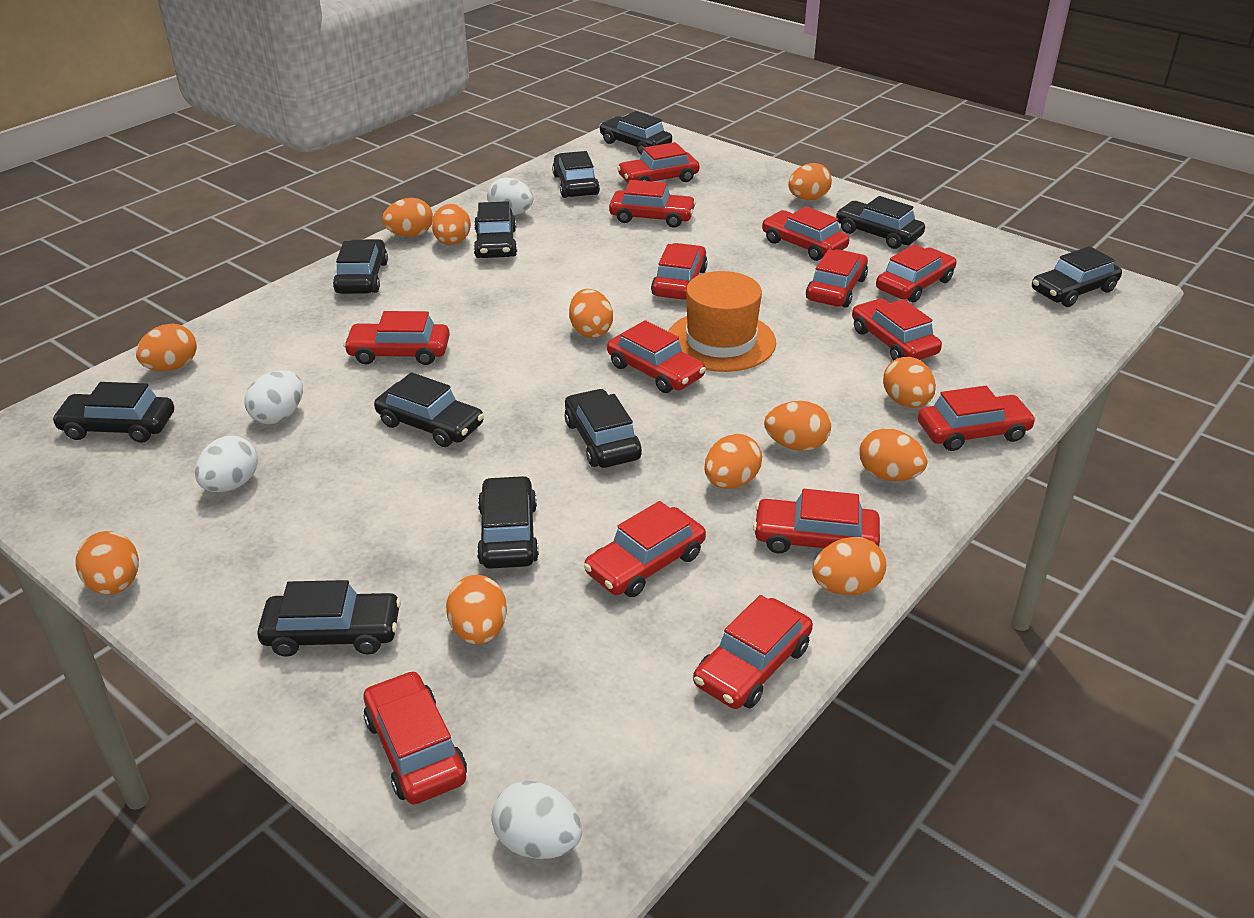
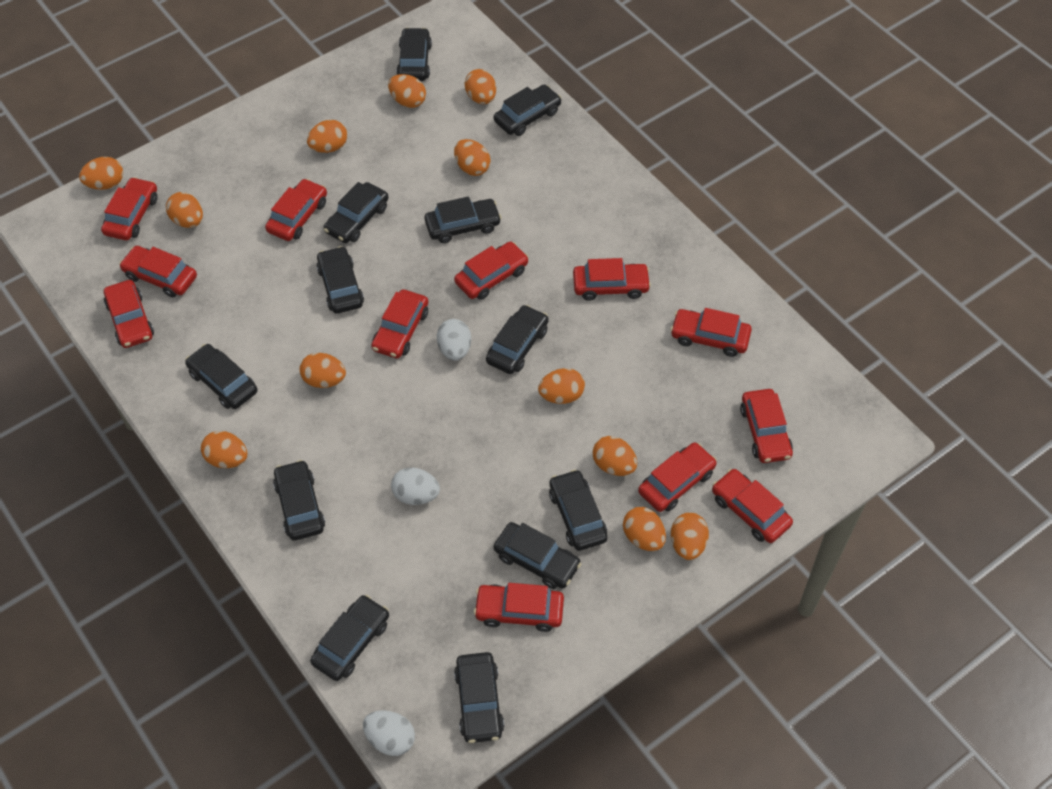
black car: [52,382,174,443] [257,580,401,657] [333,239,388,294] [374,372,484,447] [474,201,517,258] [477,476,539,569] [552,151,600,198] [564,389,642,468] [600,111,672,155] [836,196,925,249] [1032,246,1122,307] = 11 -> [185,344,257,409] [273,460,325,541] [310,595,389,681] [316,246,364,314] [324,182,389,243] [396,28,432,81] [425,196,501,243] [454,652,504,743] [486,305,549,374] [494,84,561,136] [494,522,581,589] [549,469,608,551] = 12
orange hat: [668,271,776,372] = 1 -> none = 0
red car: [343,311,450,365] [364,671,467,804] [584,501,706,597] [607,320,706,393] [609,180,696,228] [617,142,699,183] [651,243,708,300] [693,595,813,709] [753,489,880,554] [762,206,849,261] [806,249,868,308] [852,298,942,361] [876,244,957,303] [918,386,1036,451] = 14 -> [101,177,158,240] [104,280,154,348] [119,246,197,298] [265,179,327,241] [371,290,428,358] [454,242,529,300] [474,583,564,632] [573,258,651,301] [638,442,717,512] [670,308,752,357] [712,469,793,543] [740,389,793,463] = 12
white egg: [195,436,258,492] [244,370,303,424] [487,178,533,215] [491,781,582,859] = 4 -> [363,710,415,756] [391,468,440,505] [437,319,471,361] = 3

